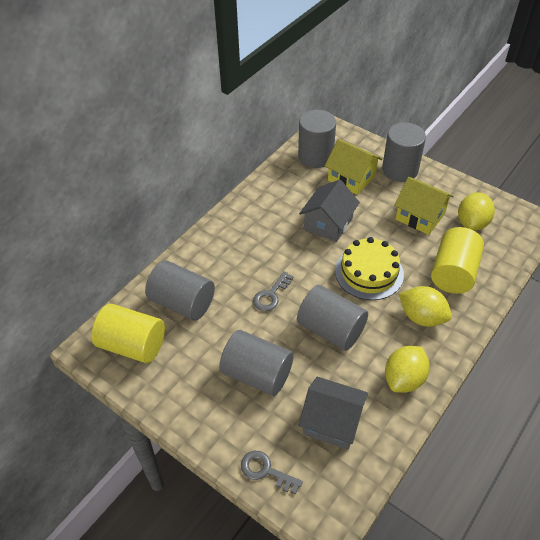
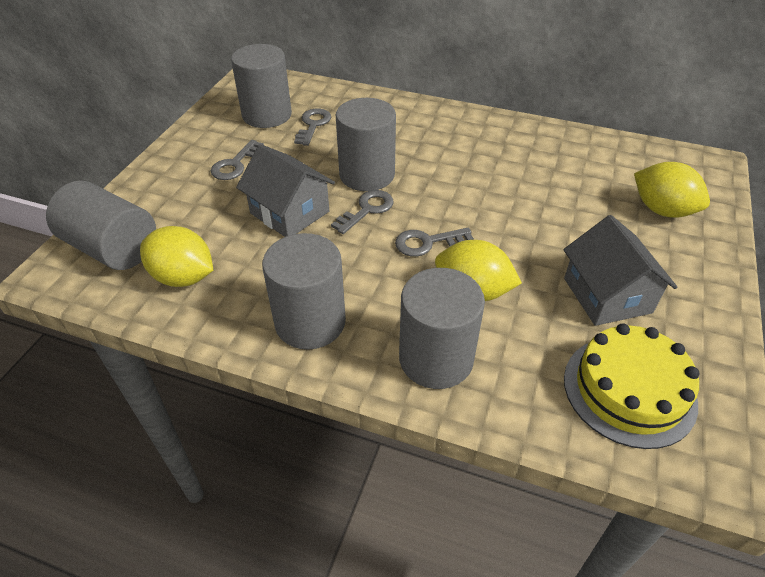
grey key: [241,451,303,495] [253,271,293,311] = 2 -> [211,140,264,180] [294,108,331,146] [331,190,394,234] [395,228,474,257] = 4
yellow cylinder: [92,304,165,363] [431,227,484,294] = 2 -> none = 0
yellow house: [325,139,382,195] [394,177,454,235] = 2 -> none = 0

